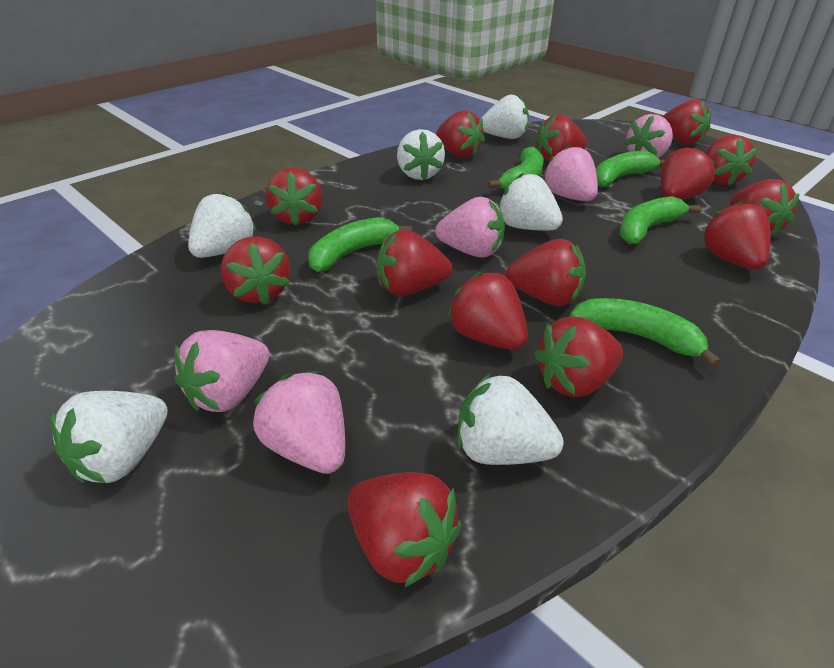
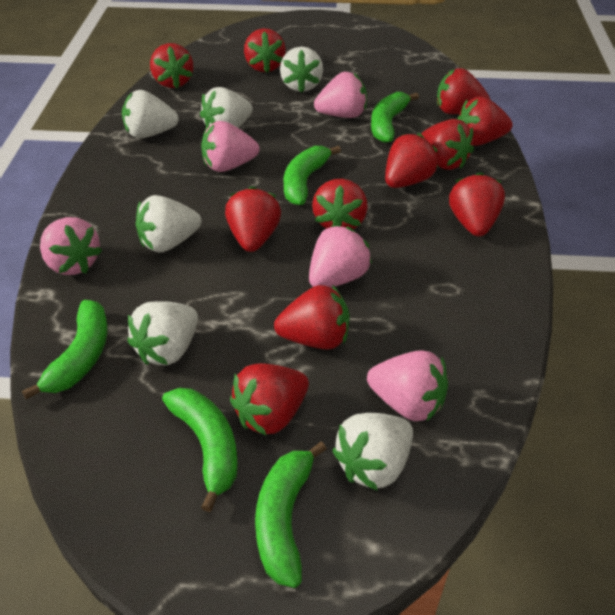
red strawberry: [221,236,290,305] [266,168,322,225] [347,472,462,588] [377,230,452,296] [436,110,485,158] [447,271,528,350] [506,239,586,306] [534,316,623,397] [535,114,587,162] [661,146,716,200] [662,100,711,145] [701,201,771,270] [705,135,758,186] [730,179,800,237] = 14 -> [150,43,193,88] [225,186,281,252] [230,363,309,436] [244,28,286,73] [274,285,349,349] [312,179,368,229] [385,133,438,188] [421,119,474,170] [437,68,490,114] [449,172,505,237] [457,97,513,146] = 11

